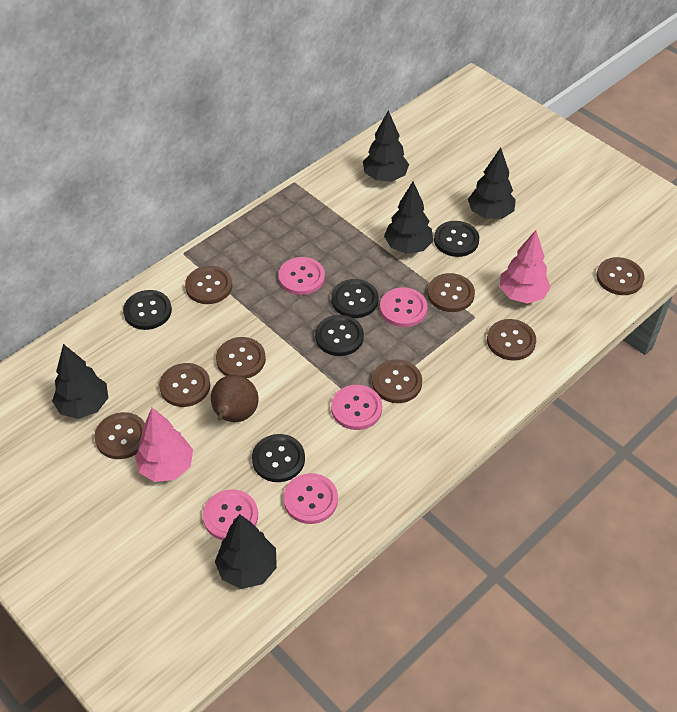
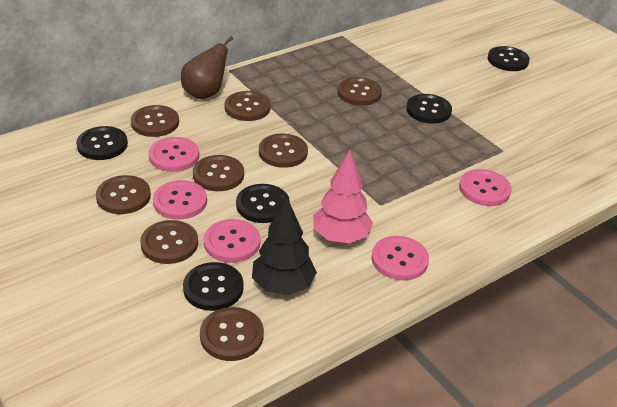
black tree: [52,344,108,419] [215,514,277,589] [363,110,409,181] [384,181,433,254] [468,148,516,219] = 5 -> [252,197,317,295] = 1
pink tree: [135,408,193,482] [499,230,551,304] = 2 -> [313,150,373,243] = 1

